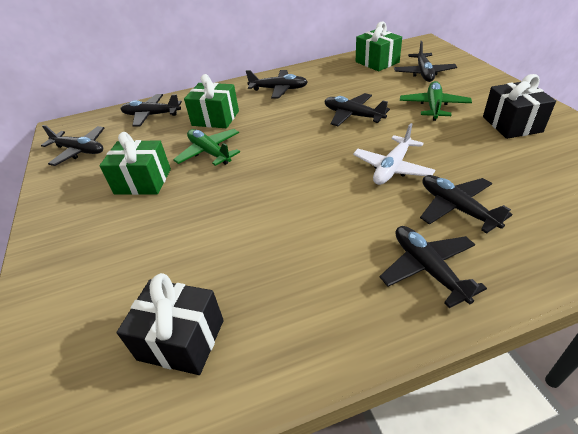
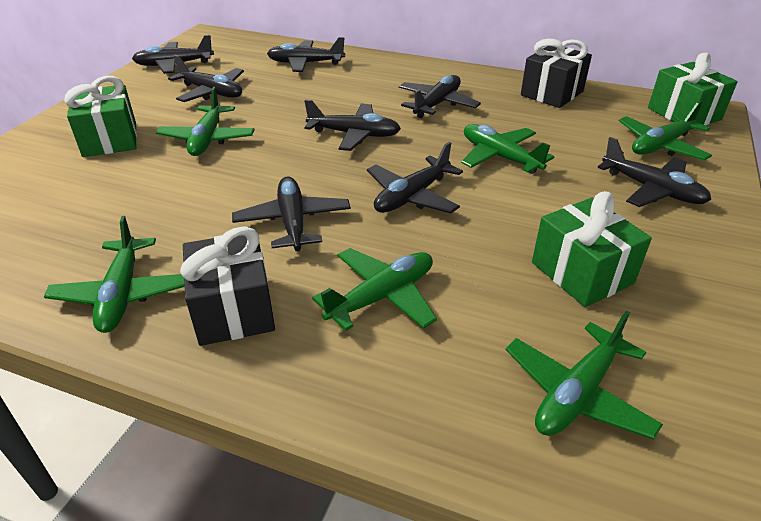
black plane: [41,125,104,166] [121,94,182,127] [246,70,308,99] [325,93,390,126] [380,226,487,308] [394,41,457,82] [420,175,513,234] = 7 -> [132,35,214,74] [168,55,244,102] [232,177,351,252] [267,37,345,72] [304,99,401,151] [367,142,463,213] [399,75,481,118] [597,137,711,207] = 8
green plane: [173,129,240,166] [400,81,472,121] = 2 -> [44,216,185,333] [156,87,255,156] [312,248,437,331] [461,124,554,174] [506,311,663,440] [618,101,712,160] = 6
white plane: [353,123,435,185] = 1 -> none = 0

